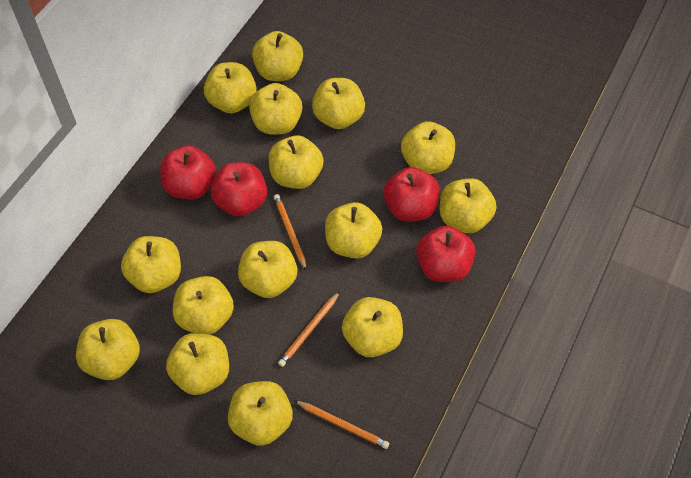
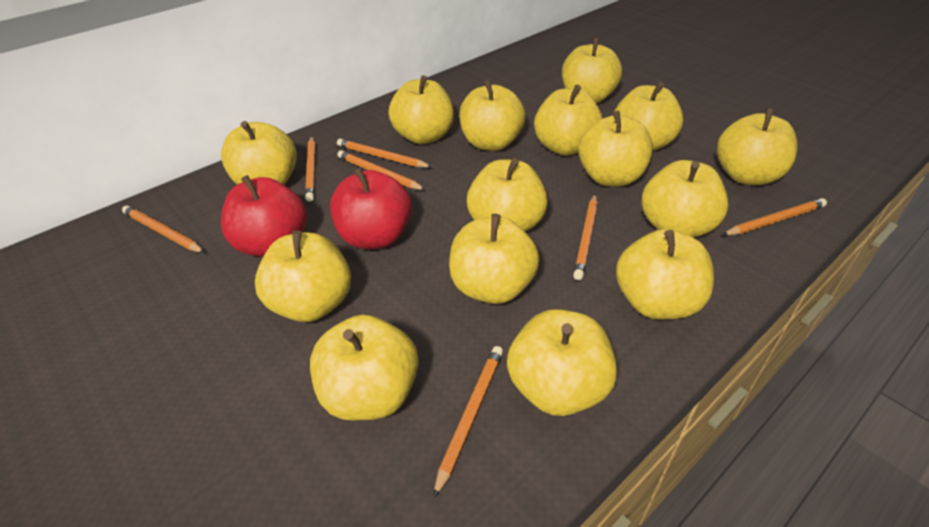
orange pencil: [273,194,306,270] [278,291,340,367] [294,400,389,449] = 3 -> [122,206,205,253] [305,136,316,202] [337,139,432,168] [337,150,426,190] [433,346,503,499] [573,194,598,280] [722,198,827,236] = 7
red apple: [160,146,216,199] [211,162,267,217] [383,167,440,222] [416,226,475,282] = 4 -> [221,175,307,257] [330,168,412,249] = 2

